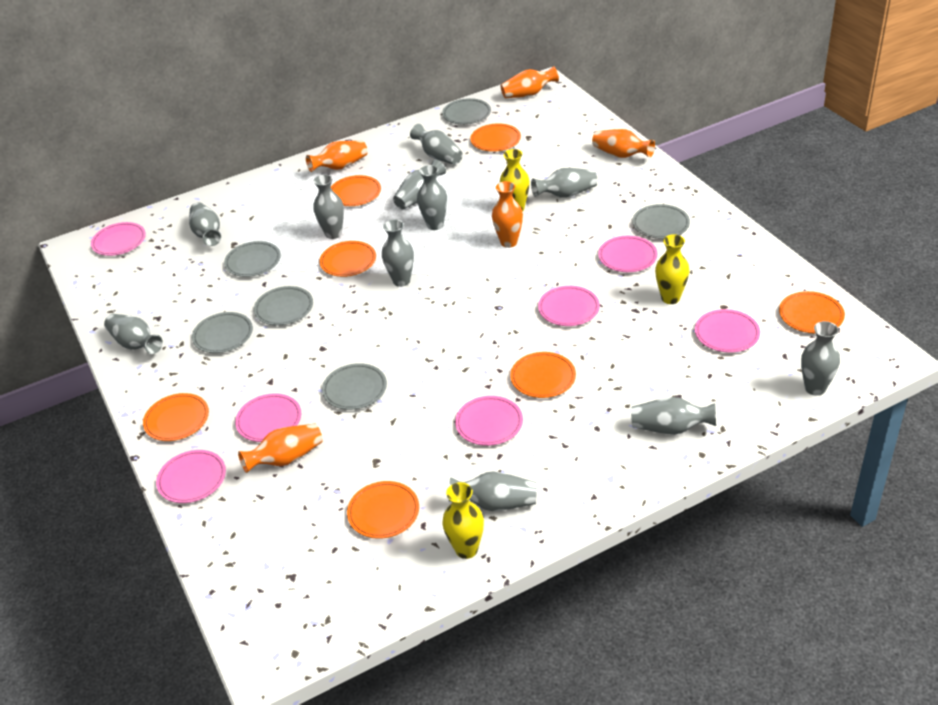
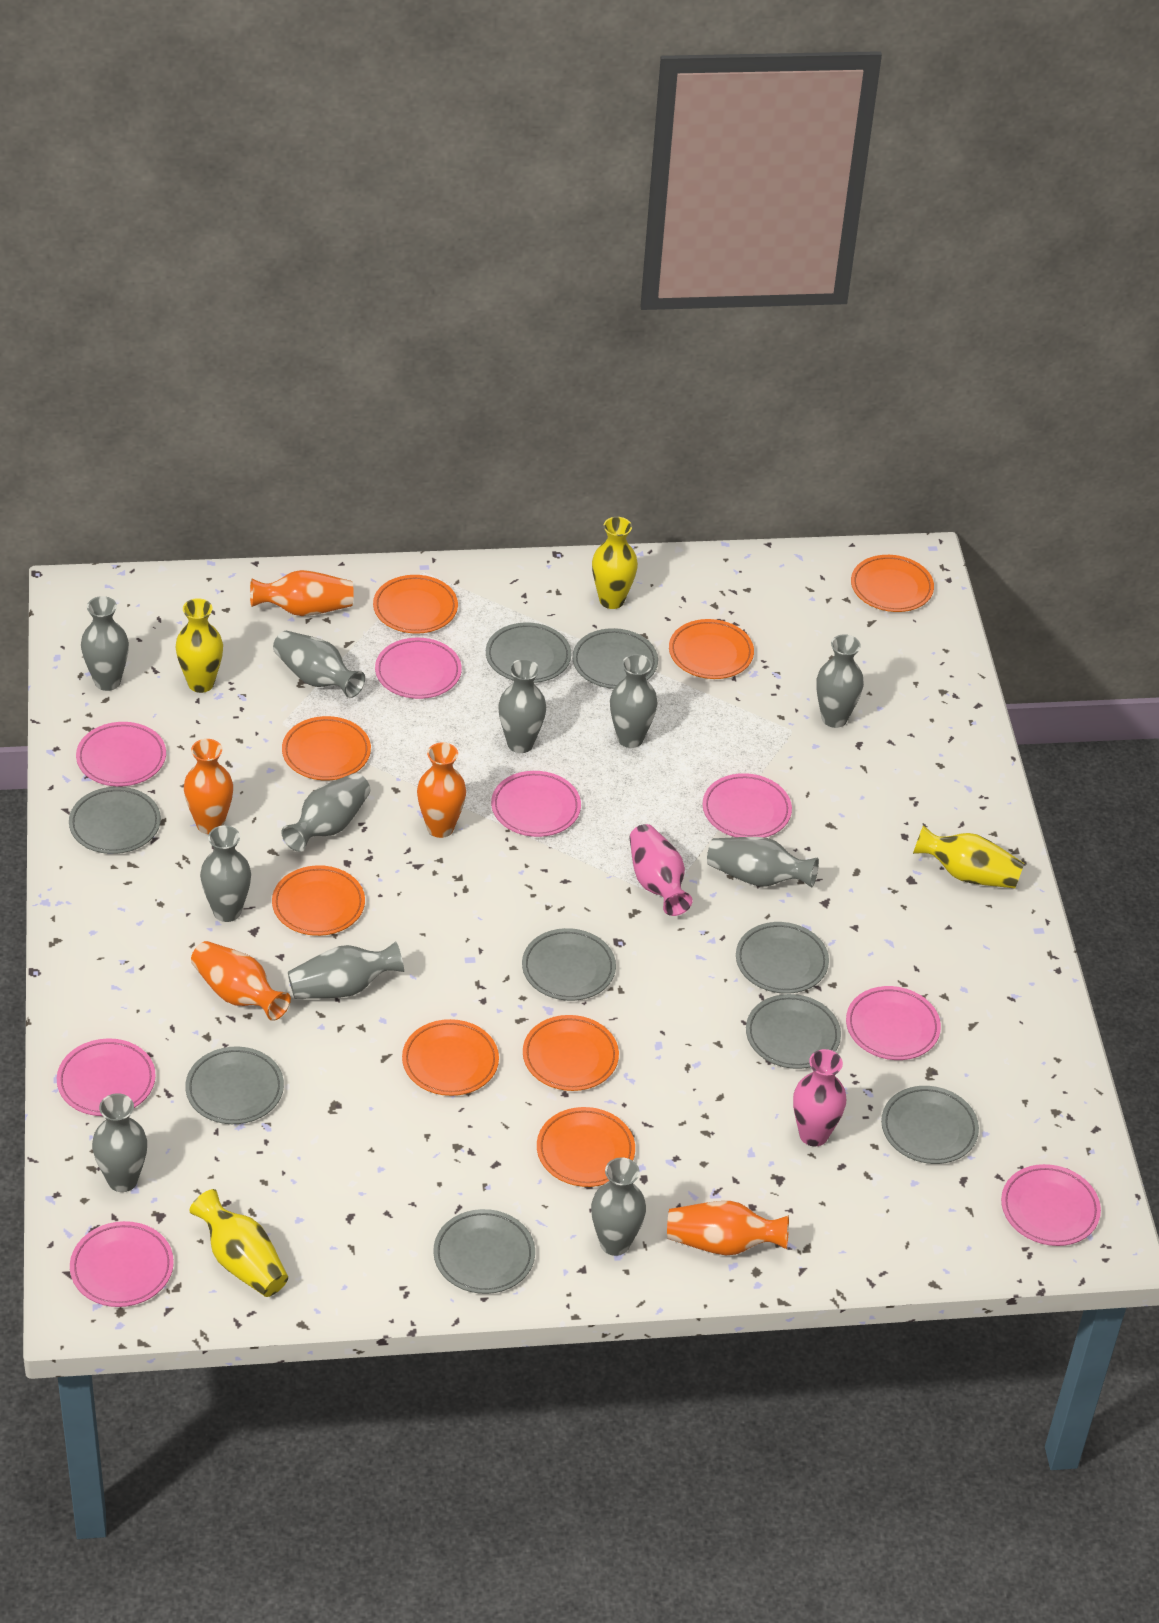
grey plate: [192,312,253,353] [224,241,281,277] [254,286,313,325] [322,363,387,410] [442,98,491,125] [632,204,690,239] = 6 -> [69,787,161,854] [185,1046,284,1124] [433,1209,535,1294] [486,623,571,683] [522,928,616,1001] [572,628,658,689] [736,922,829,994] [746,994,841,1069] [881,1086,979,1164] = 9
orange plate: [143,393,209,441] [319,241,376,277] [331,175,381,206] [347,481,419,539] [470,123,521,152] [510,352,576,398] [779,291,845,334] = 7 -> [272,865,365,936] [282,716,371,780] [373,575,458,634] [402,1019,499,1096] [523,1015,619,1091] [537,1107,635,1187] [669,619,754,679] [851,555,934,612] = 8
pink plate: [91,222,146,256] [156,450,226,503] [235,393,301,442] [455,396,523,446] [538,286,600,326] [598,236,657,272] [695,309,760,353] = 7 -> [57,1038,156,1116] [70,1221,174,1307] [76,722,166,787] [375,638,462,699] [491,771,581,837] [703,773,792,838] [846,986,941,1060] [1001,1164,1101,1246] = 8
pink vase: none = 0 -> [630,824,693,916] [793,1049,846,1146] = 2
yellow vase: [442,482,484,559] [500,149,530,212] [655,234,689,304] = 3 -> [176,598,223,693] [189,1189,288,1297] [592,517,638,609] [913,825,1024,889] = 4

